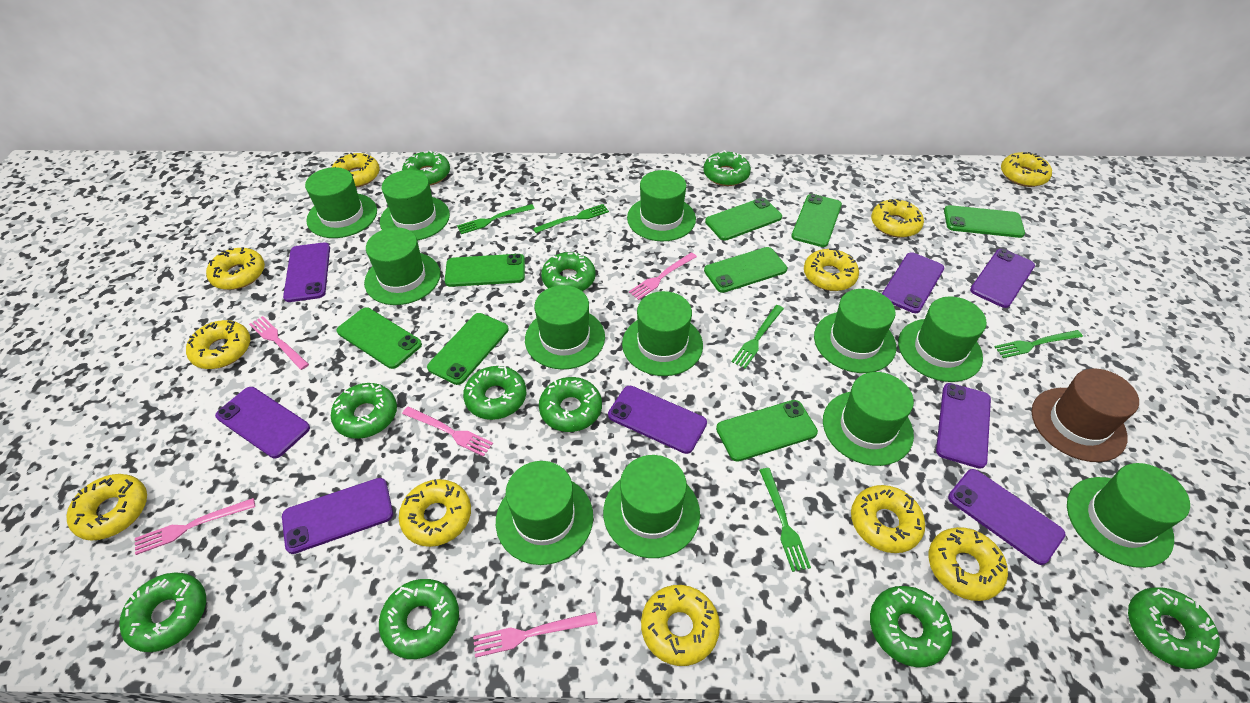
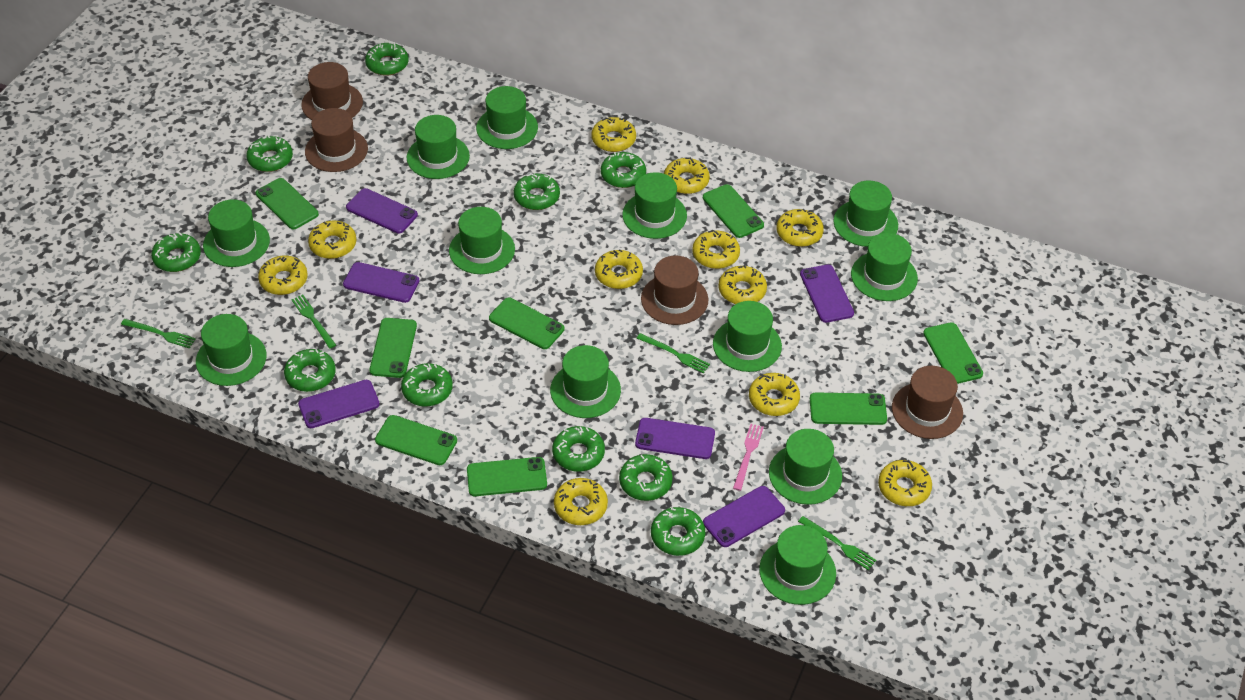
brown hat: [1032,368,1139,462] = 1 -> [301,62,363,120] [305,108,368,172] [641,256,708,325] [892,366,963,439] = 4
green fork: [457,204,535,234] [533,204,609,233] [732,305,784,369] [759,468,811,572] [994,330,1083,358] = 5 -> [121,319,196,349] [291,295,336,349] [637,333,710,373] [798,516,876,570] = 4
pink fork: [135,498,255,555] [249,316,309,370] [402,406,493,457] [473,612,598,658] [629,252,697,300] = 5 -> [733,424,764,491] = 1
purple phone: [215,387,310,458] [282,478,393,554] [283,243,330,302] [608,386,707,454] [882,252,944,313] [936,383,991,469] [948,469,1066,565] [970,249,1035,308] = 8 -> [298,380,380,428] [343,262,419,303] [346,188,418,234] [635,418,715,459] [703,486,785,547] [800,264,854,323] = 6

